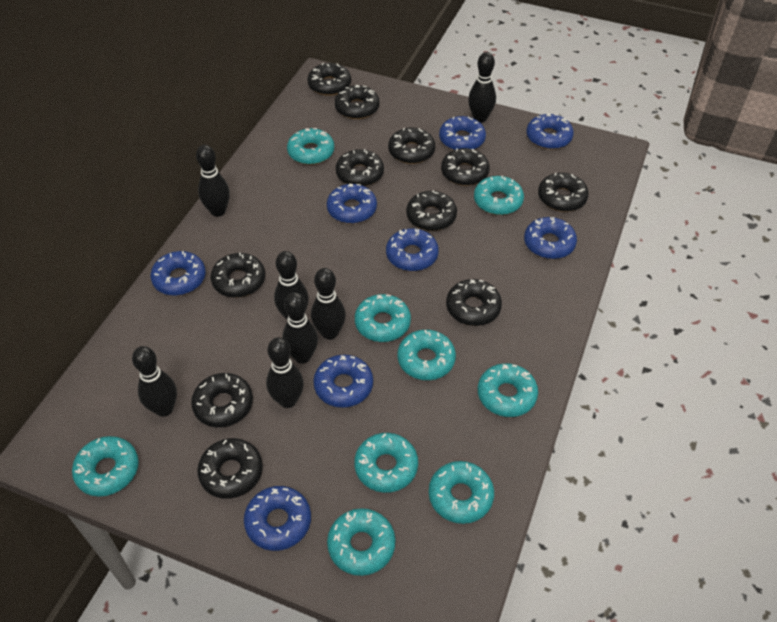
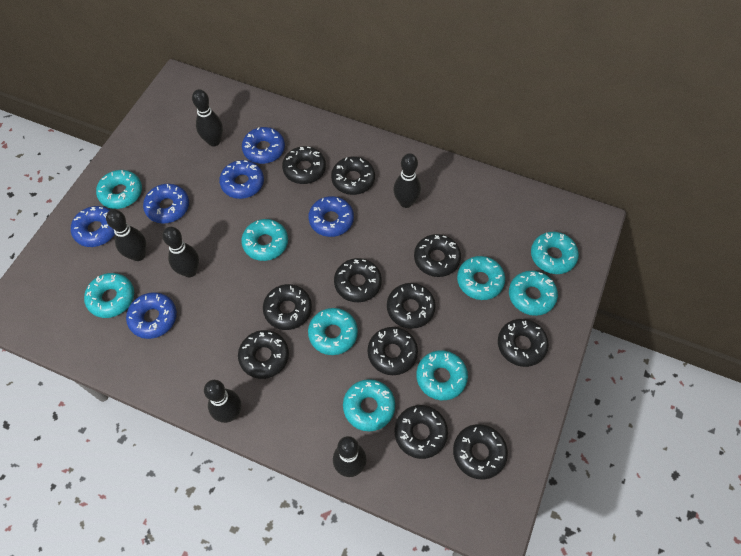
black bowling pin: [132,346,177,417] [196,145,230,217] [266,337,304,408] [274,251,309,320] [282,292,318,364] [311,268,346,340] [468,52,496,123] = 7 -> [106,209,146,261] [162,227,199,277] [192,89,223,147] [204,380,241,423] [333,436,366,477] [393,153,421,208] = 6
blue donut: [150,251,206,296] [244,486,311,551] [313,355,373,408] [327,184,377,224] [386,228,439,271] [439,116,486,150] [524,217,577,259] [527,113,574,149] = 8 -> [71,206,115,247] [126,292,177,339] [143,184,189,224] [219,160,264,199] [242,127,285,164] [308,196,354,237] = 6

